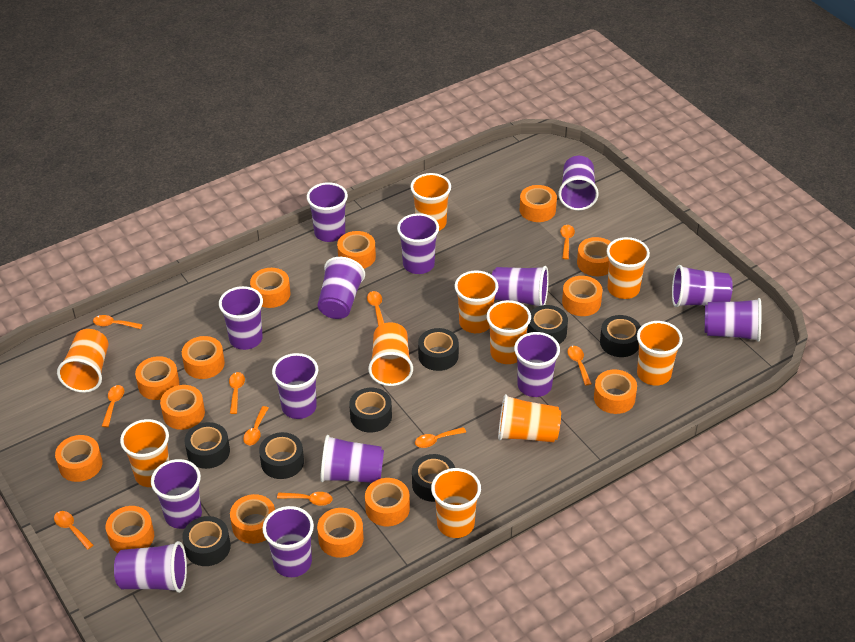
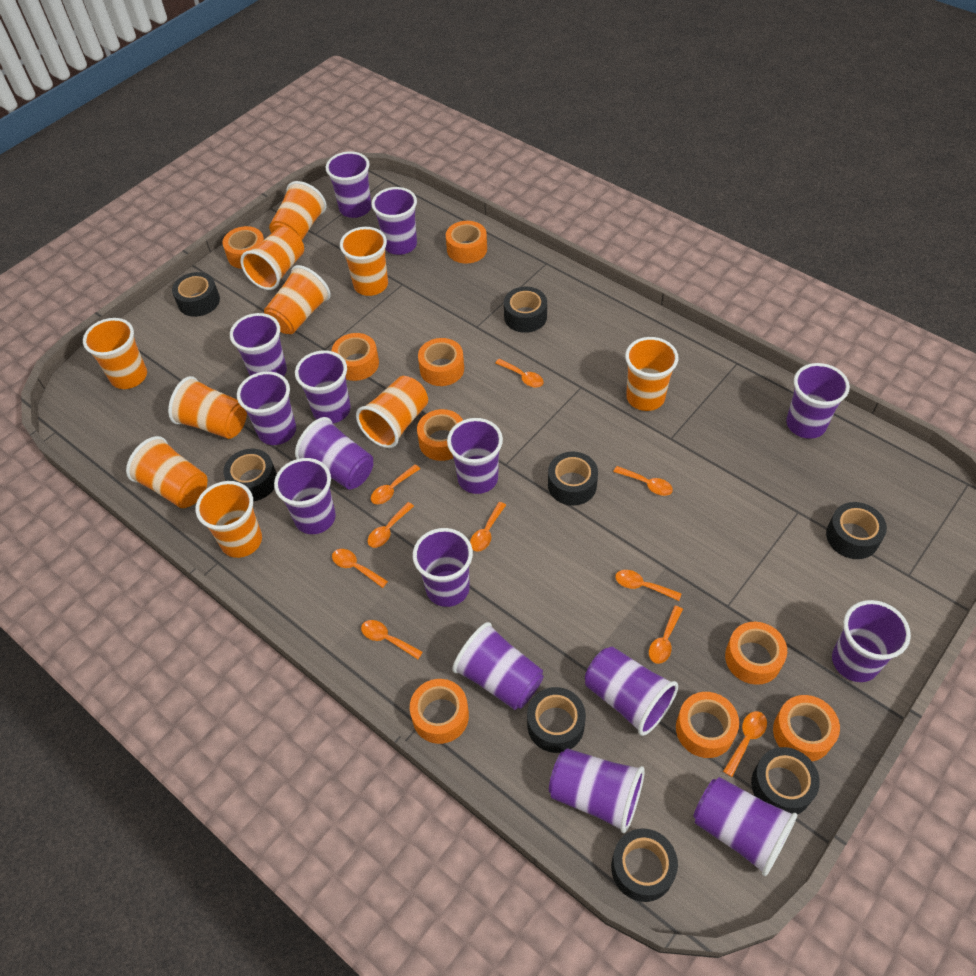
orange tape: [55,435,102,482] [106,506,154,553] [135,356,179,400] [160,385,205,430] [182,336,225,379] [230,494,275,544] [250,268,290,308] [317,508,364,558] [337,231,376,269] [365,478,410,526] [520,185,557,222] [562,276,603,316] [577,237,611,276] [594,370,637,414] = 14 -> [223,226,264,269] [331,333,379,381] [410,679,469,744] [417,409,463,461] [418,338,464,386] [446,221,487,264] [676,692,739,758] [725,622,787,685] [773,695,840,761] = 9
purple cup: [114,541,187,593] [151,459,202,529] [219,286,263,350] [262,506,314,577] [272,353,319,419] [307,182,348,242] [318,257,365,319] [320,435,384,483] [397,213,439,274] [492,266,549,306] [514,332,560,397] [558,156,599,211] [672,265,733,307] [704,298,762,342] = 14 -> [230,313,287,376] [237,371,296,445] [274,458,336,534] [295,350,351,423] [295,417,373,490] [326,151,372,218] [371,187,417,255] [413,528,473,607] [447,418,503,494] [452,622,544,710] [549,748,645,833] [585,647,678,736] [693,777,797,876] [786,363,850,439] [832,600,911,682] = 15

